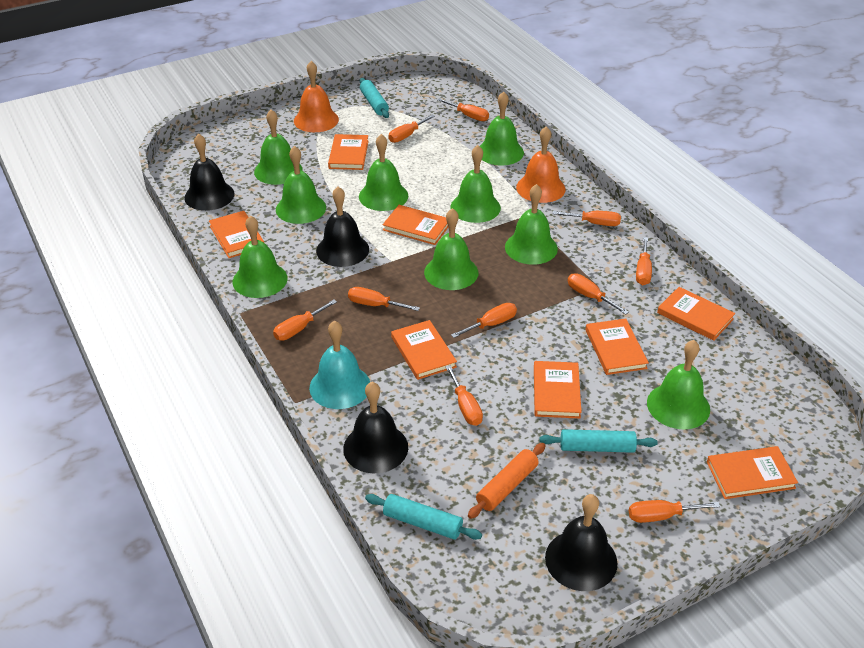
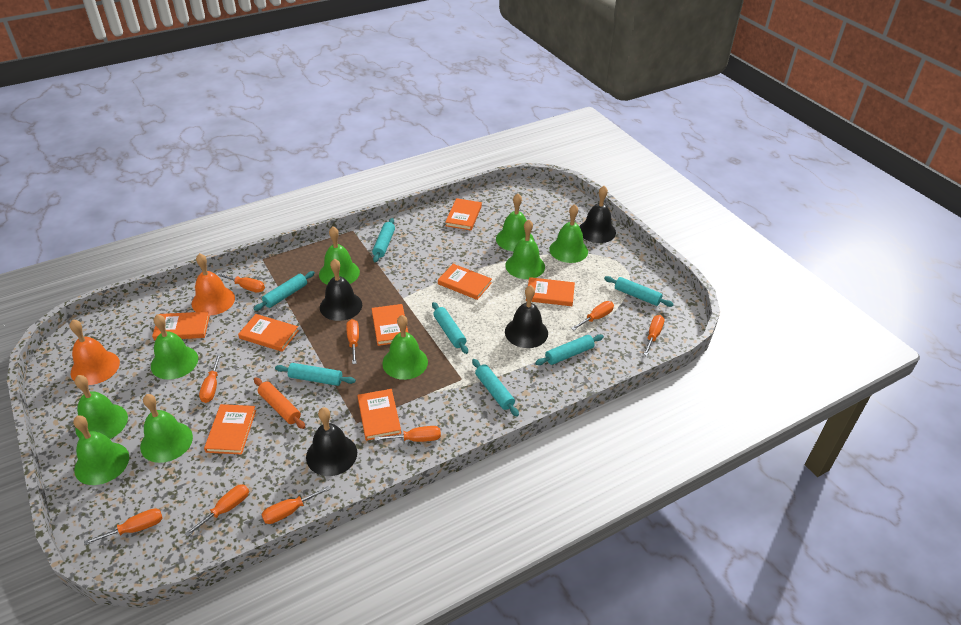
orange screwdriver: [273,299,337,341] [348,287,420,311] [388,114,435,143] [438,98,489,121] [445,365,483,426] [451,303,517,338] [552,211,621,226] [568,273,629,315] [629,500,720,523] [636,237,652,285] = 10 -> [84,508,163,545] [185,484,249,537] [199,354,221,403] [216,273,265,293] [261,486,331,524] [346,319,359,364] [374,426,441,442] [571,301,614,330] [643,315,665,356] = 9
turquoise bell: [309,320,370,409] = 1 -> none = 0
turquoise rolling pin: [360,78,389,118] [365,494,482,540] [539,429,658,453] = 3 -> [254,271,315,311] [275,363,356,386] [372,218,395,262] [432,302,468,354] [472,359,519,417] [535,334,604,365] [604,276,674,307] = 7

